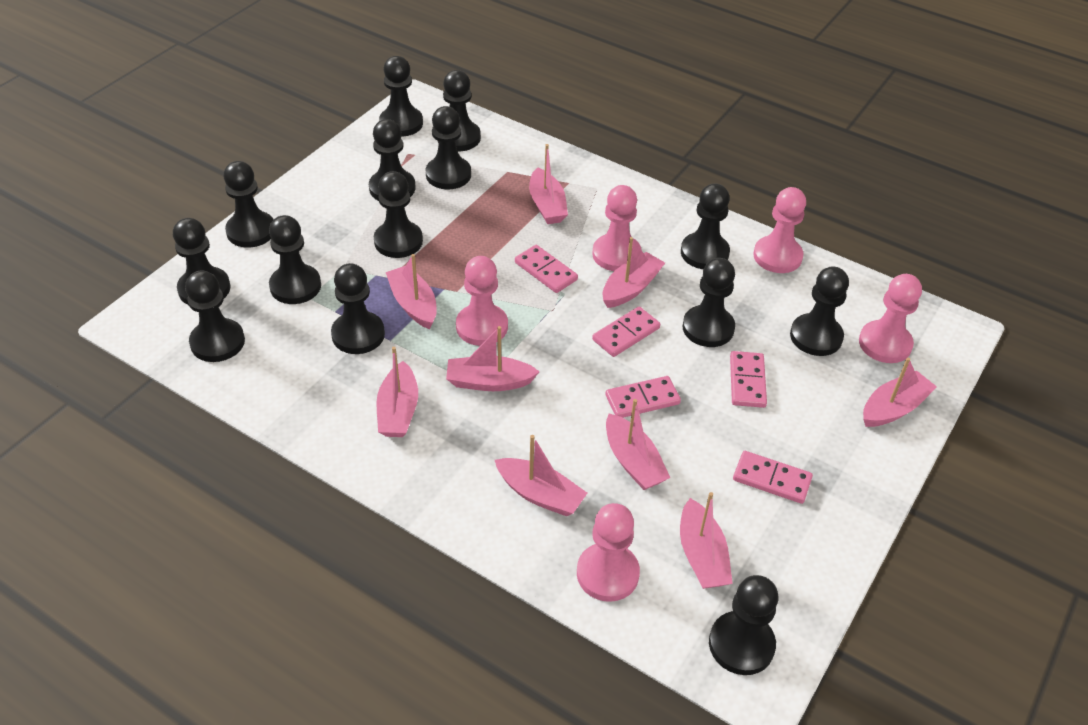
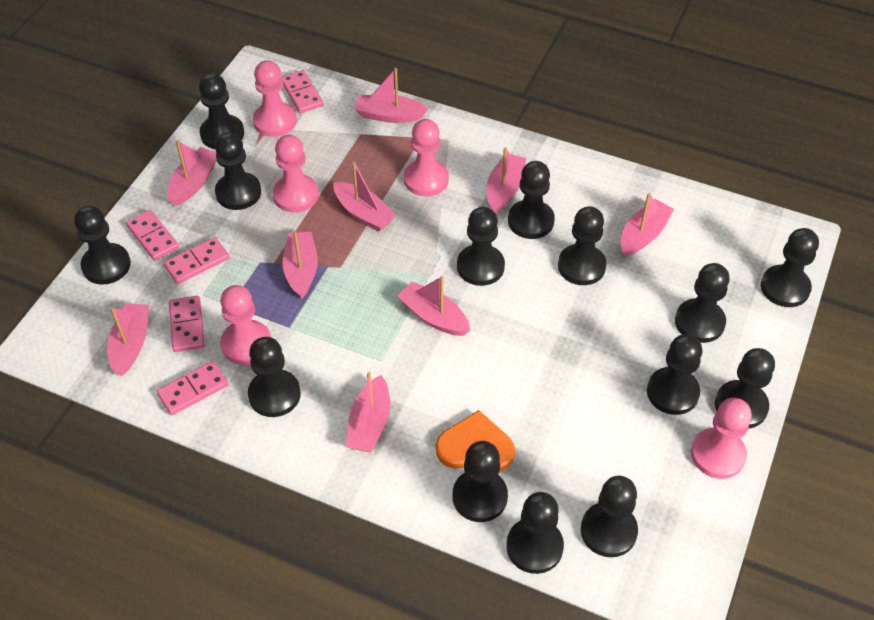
orange heart: none = 0 -> [436,410,515,472] = 1

